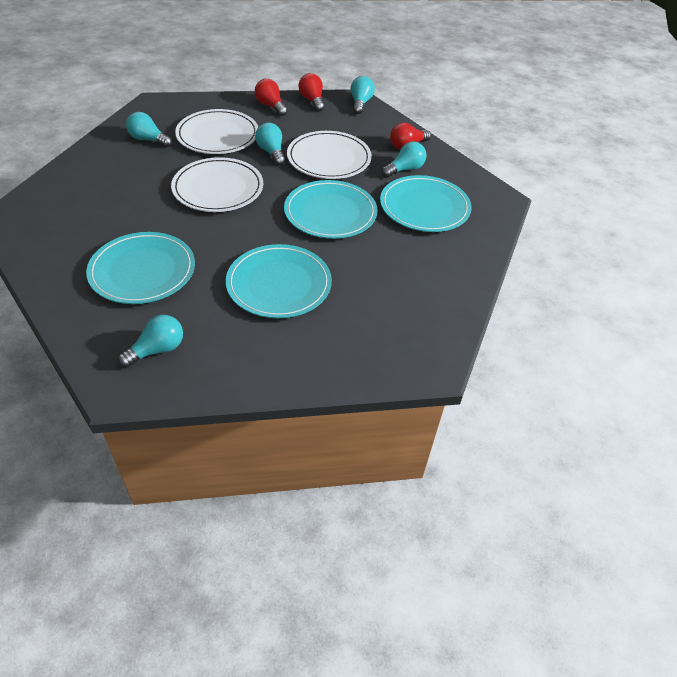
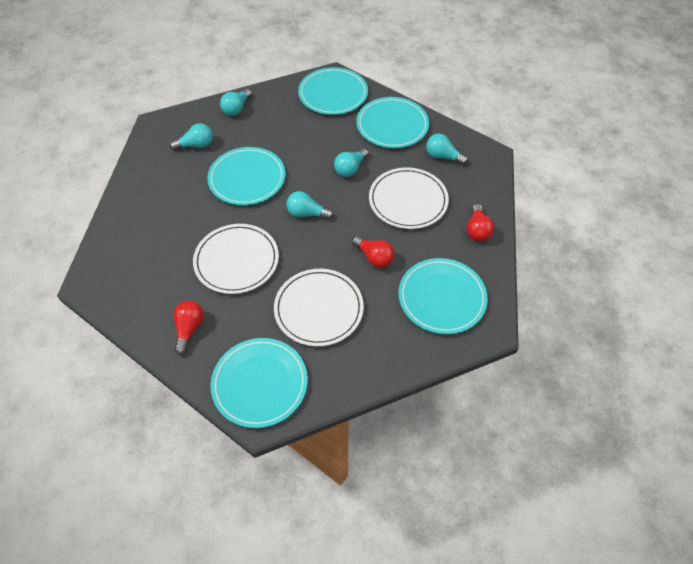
turquoise plate: [86,232,195,304] [226,244,332,318] [284,180,377,239] [380,175,472,232] = 4 -> [207,147,286,205] [211,338,308,428] [298,67,368,115] [356,97,429,148] [398,258,488,334] = 5

